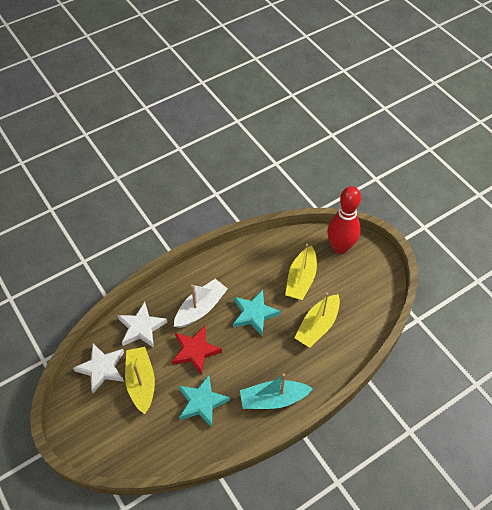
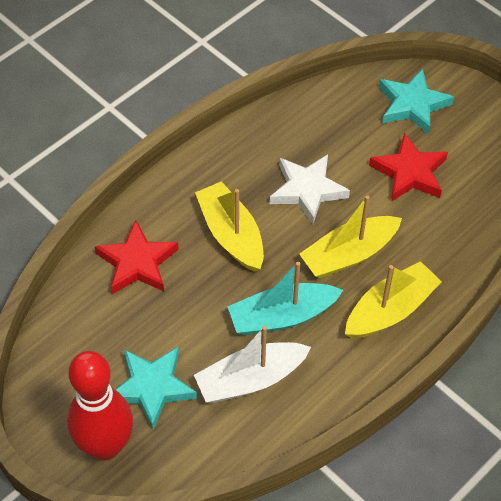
red star: [172,326,222,375] = 1 -> [95,220,179,294] [369,133,448,202] = 2
white star: [73,343,124,393] [117,302,168,348] = 2 -> [269,154,350,224] = 1

